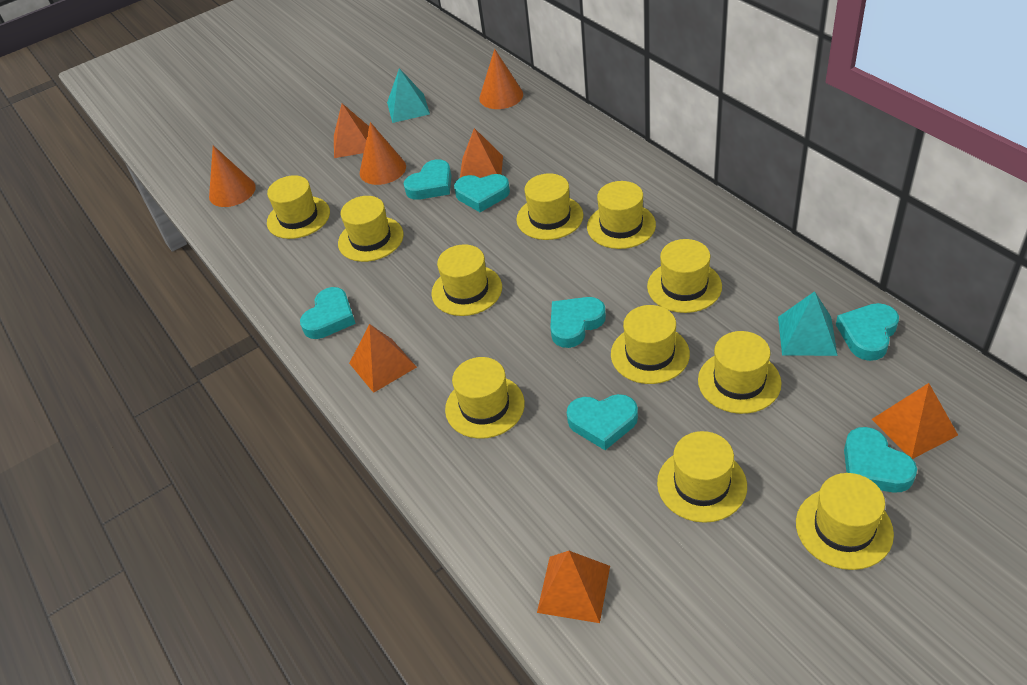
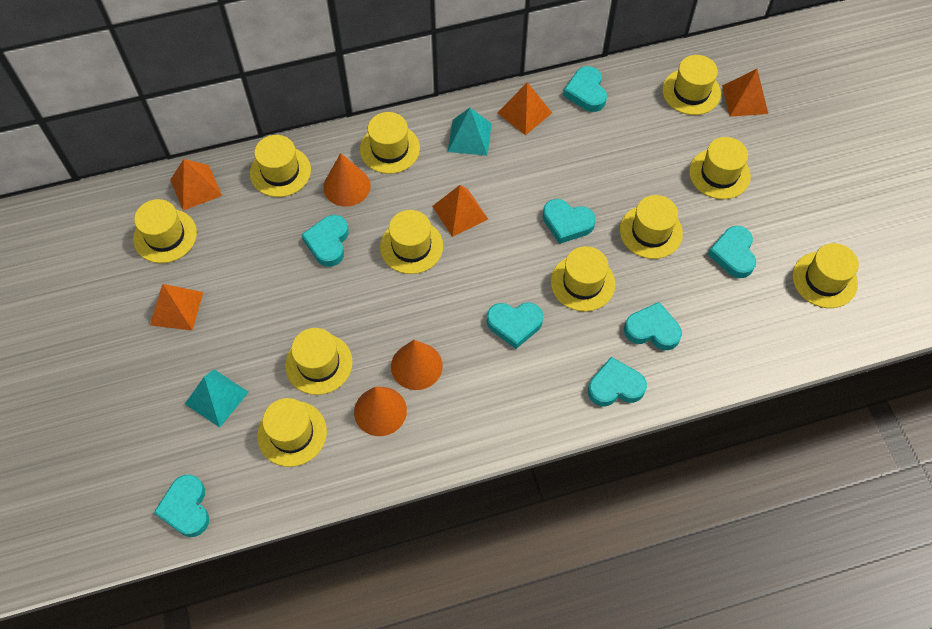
turquoise heart: [300,287,356,339] [404,159,451,200] [454,174,510,212] [550,297,606,348] [567,394,638,450] [836,303,899,361] [844,427,917,493] = 7 -> [154,475,209,537] [301,215,349,267] [487,302,543,349] [543,199,596,244] [563,66,607,112] [588,357,647,407] [624,302,682,350] [708,226,756,278] = 8

